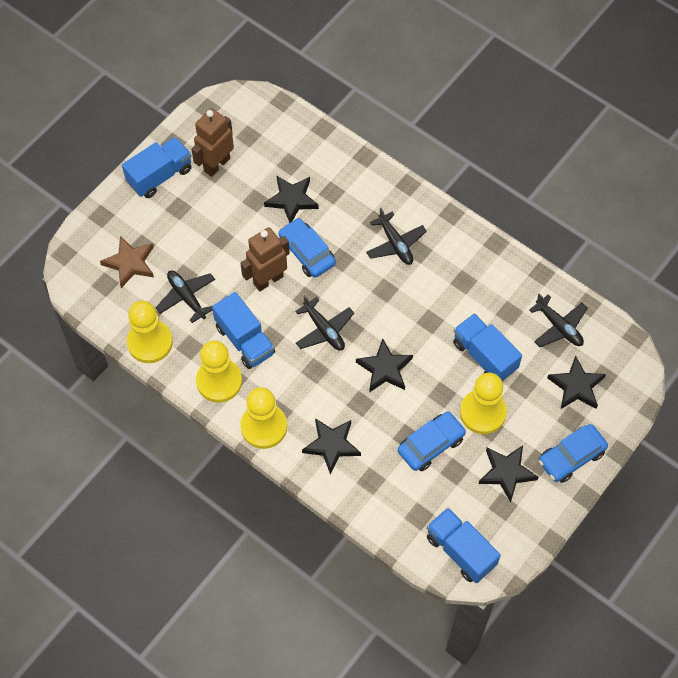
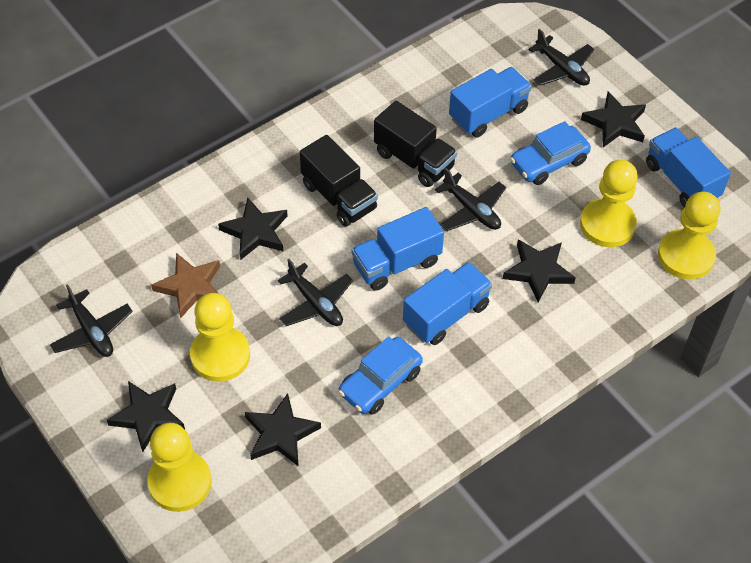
black truck: none = 0 -> [300,135,378,227] [374,101,457,187] = 2
blue car: [279,218,336,278] [398,411,466,471] [539,424,608,483] = 3 -> [338,337,423,414] [510,121,591,185] = 2
brown robot: [191,108,234,177] [241,227,290,291] = 2 -> none = 0

